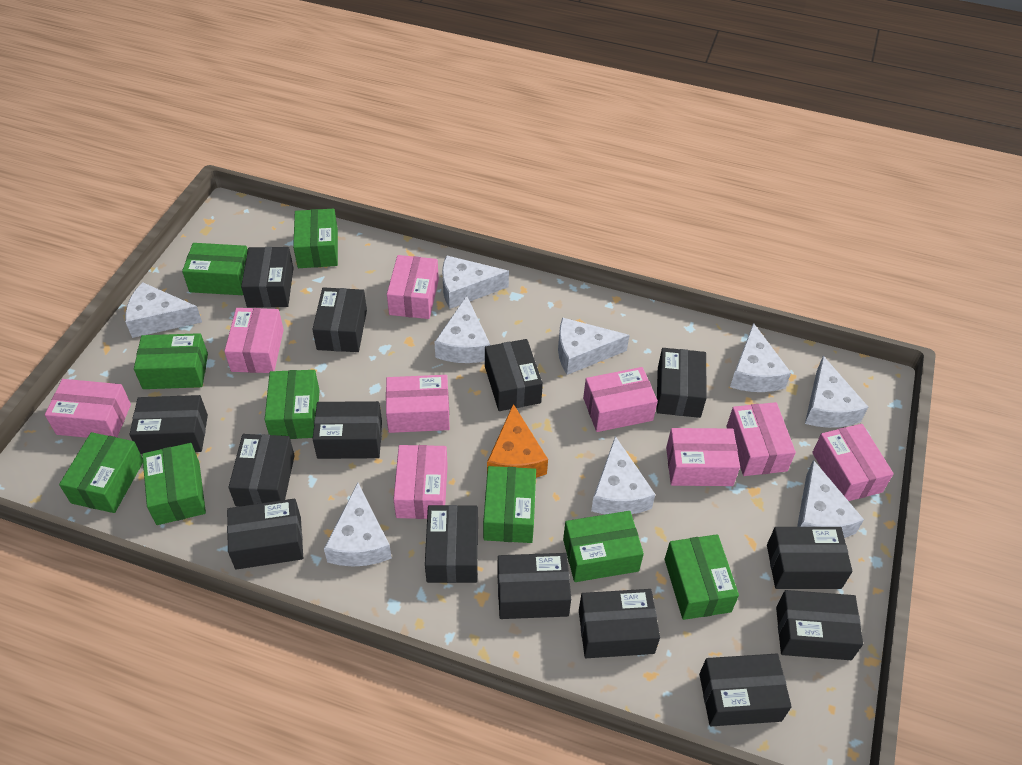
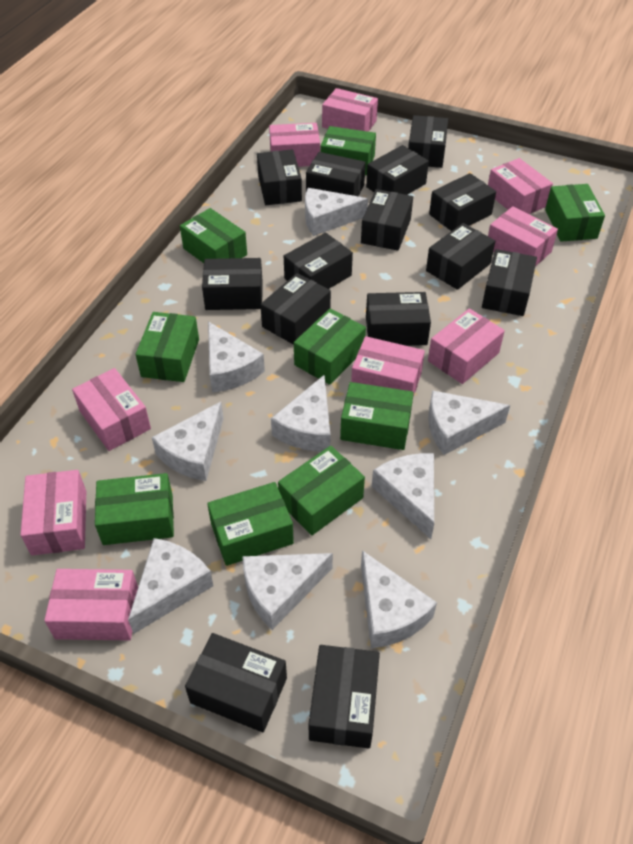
orange cheese: [487,404,548,478] = 1 -> none = 0

